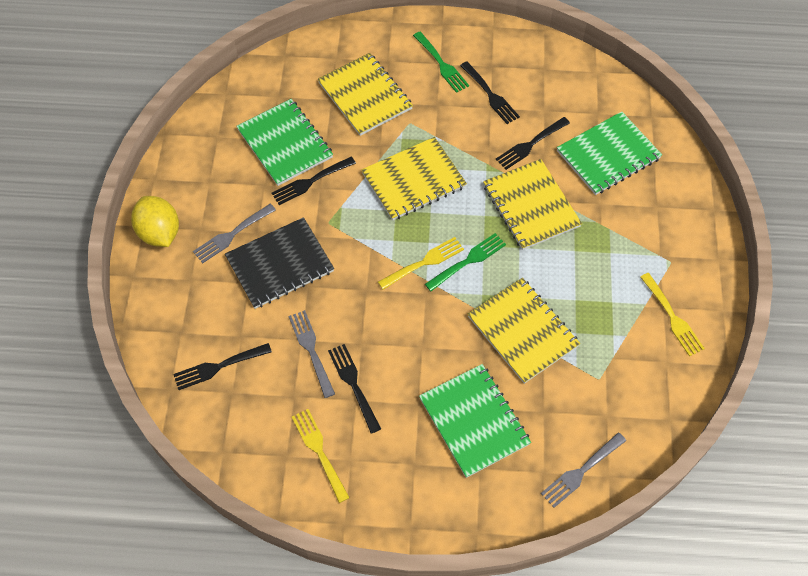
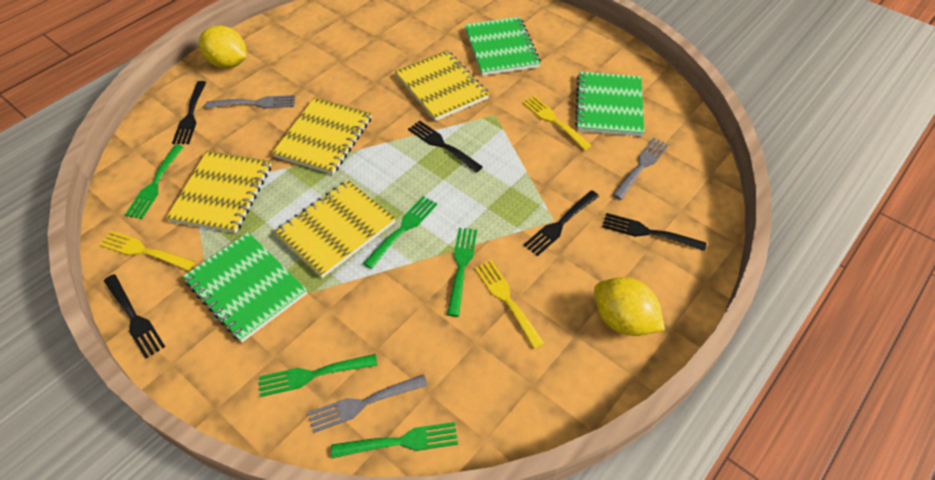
black notebook: [225,217,334,309] = 1 -> none = 0
green fork: [413,32,469,93] [425,233,506,291] = 2 -> [125,145,184,219] [259,354,377,397] [331,422,458,458] [363,196,437,269] [447,228,477,317] = 5
yellow lemon: [131,196,179,247] = 1 -> [199,25,246,68] [594,277,665,336] = 2

